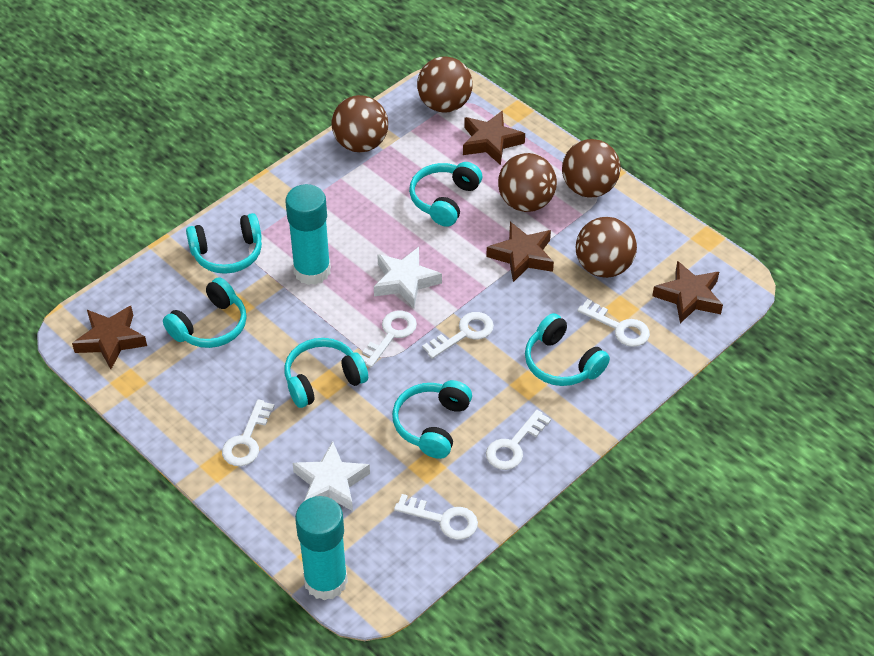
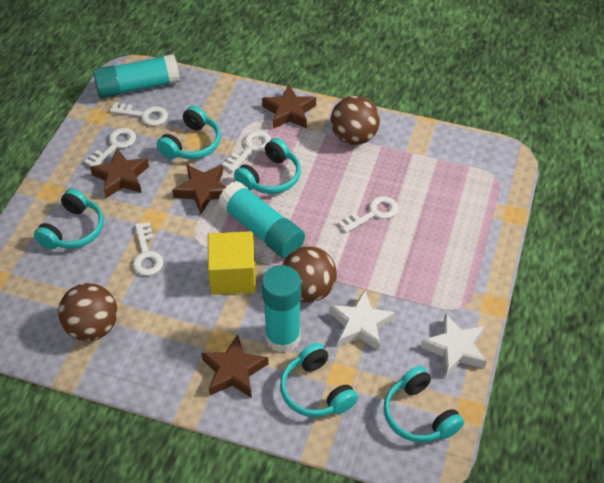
brown ball: [332,95,388,152] [417,56,472,113] [498,153,557,212] [562,139,621,197] [576,217,637,278] = 5 -> [58,283,118,341] [283,246,337,302] [331,95,380,145] = 3
turquoise glue stick: [286,184,331,285] [295,496,348,600] = 2 -> [93,54,180,98] [218,181,305,258] [262,265,301,353] = 3
turquoise headphones: [163,277,247,348] [186,213,262,274] [284,338,368,408] [392,380,472,459] [409,162,482,227] [525,313,610,386] = 6 -> [34,189,104,249] [157,106,221,159] [234,138,301,194] [280,343,358,417] [384,366,464,443] = 5
white key: [222,399,274,466] [360,311,417,368] [394,494,478,540] [422,312,494,359] [486,410,551,470] [577,299,650,347] = 6 -> [84,128,136,167] [110,102,168,126] [133,222,163,276] [222,131,271,172] [338,196,398,233] = 5
yellow cube: none = 0 -> [208,231,256,295] = 1

